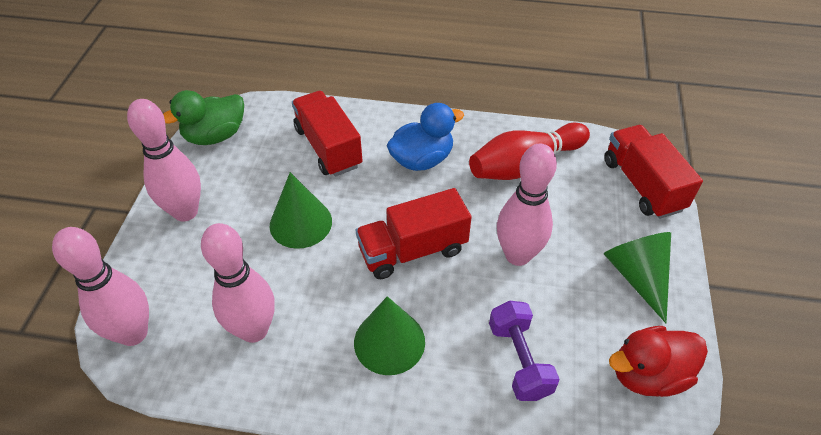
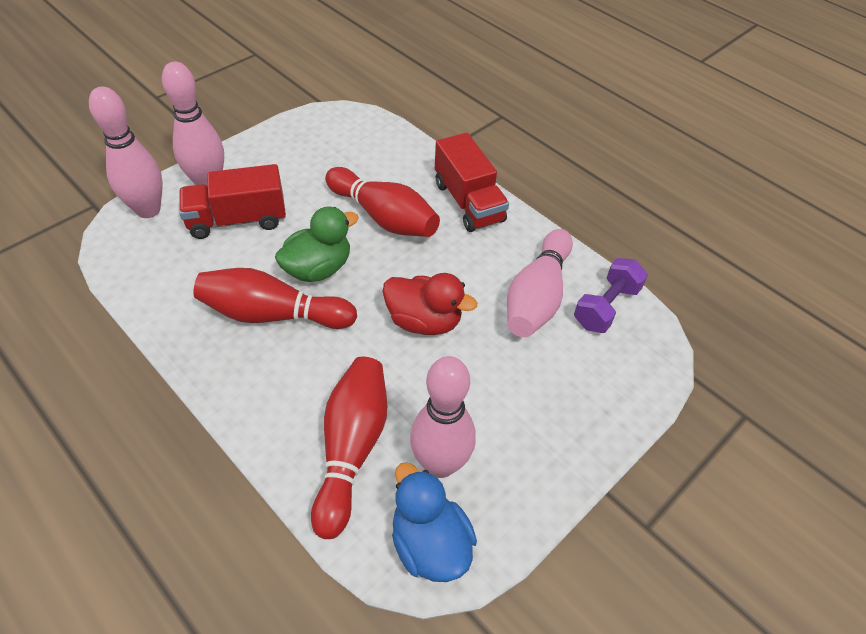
green cone: [270,172,332,249] [354,296,425,375] [604,232,671,323] = 3 -> none = 0
red bowling pin: [469,123,590,180] = 1 -> [194,268,357,329] [311,357,387,539] [325,167,440,237] = 3
red truck: [292,91,363,177] [356,188,472,279] [604,125,703,219] = 3 -> [179,164,286,239] [435,133,509,232] = 2

